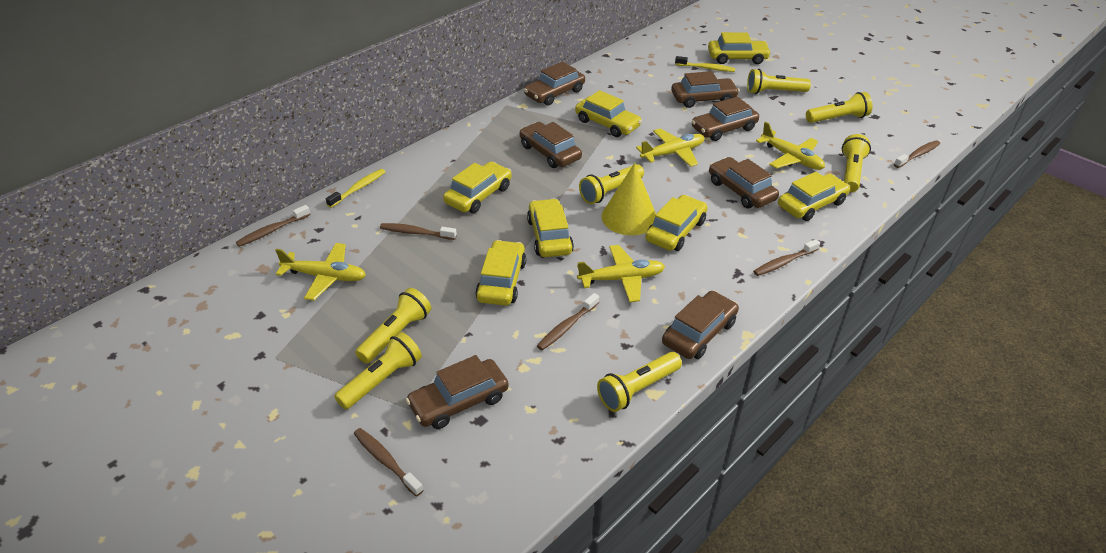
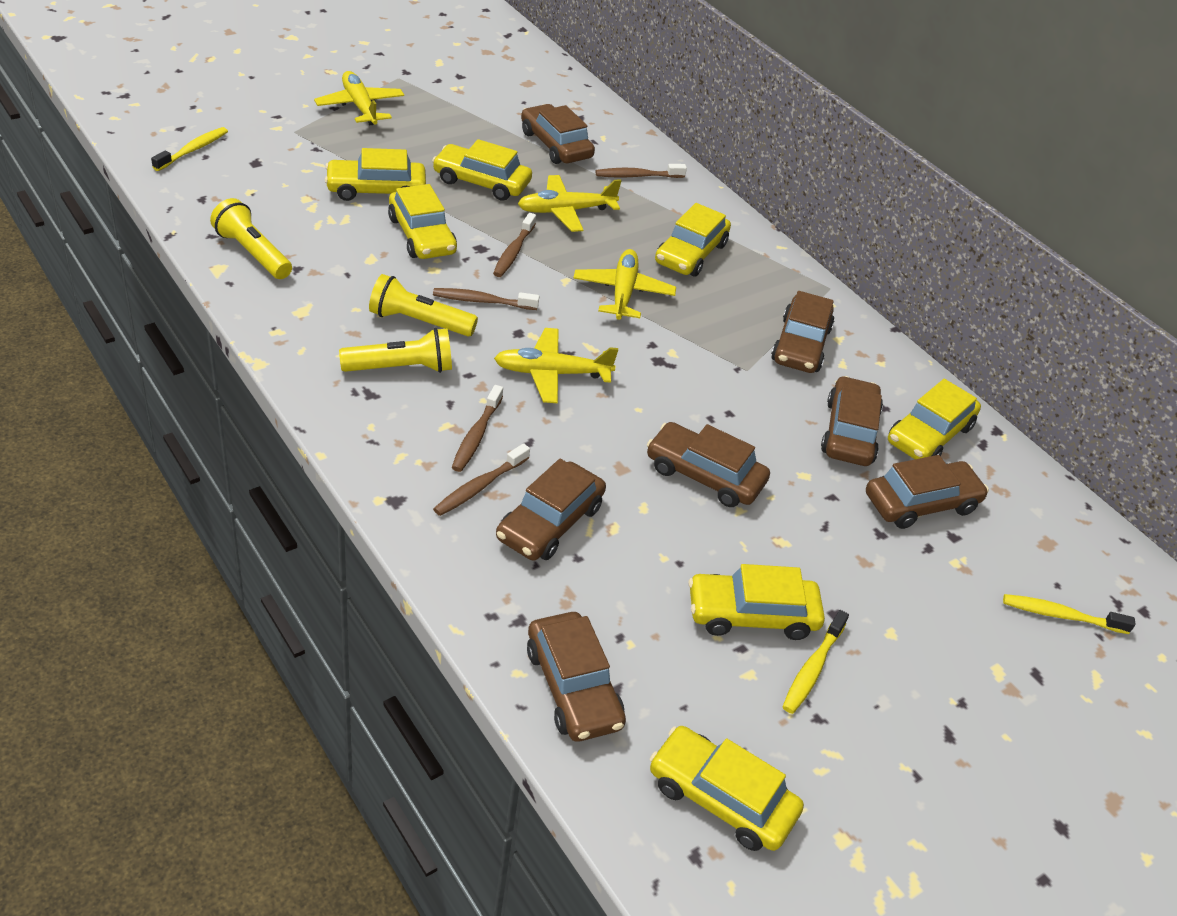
brown toothbrush: [236,205,310,247] [354,428,423,497] [380,223,457,240] [537,293,599,350] [753,239,820,276] [894,140,940,168] = 6 -> [433,288,539,310] [433,443,530,516] [452,385,503,472] [493,213,536,277] [595,164,687,178] = 5
yellow cone: [602,163,656,235] = 1 -> none = 0
yellow flashlight: [334,332,422,410] [355,288,431,363] [579,164,644,204] [597,352,682,412] [747,69,811,94] [806,92,873,123] [842,134,871,192] = 7 -> [210,198,292,279] [339,328,452,373] [369,274,478,337] = 3
yellow toothbrush: [326,169,385,208] [675,56,735,72] = 2 -> [151,127,228,171] [782,610,849,714] [1003,594,1135,634] = 3

